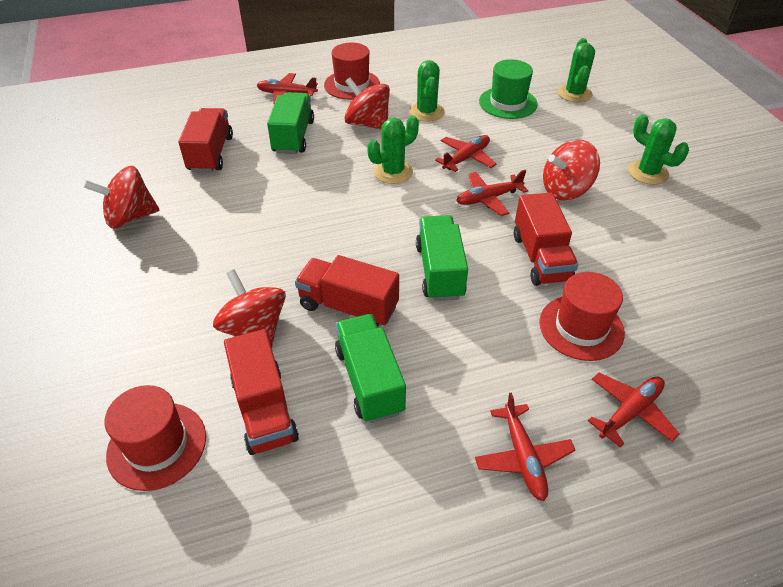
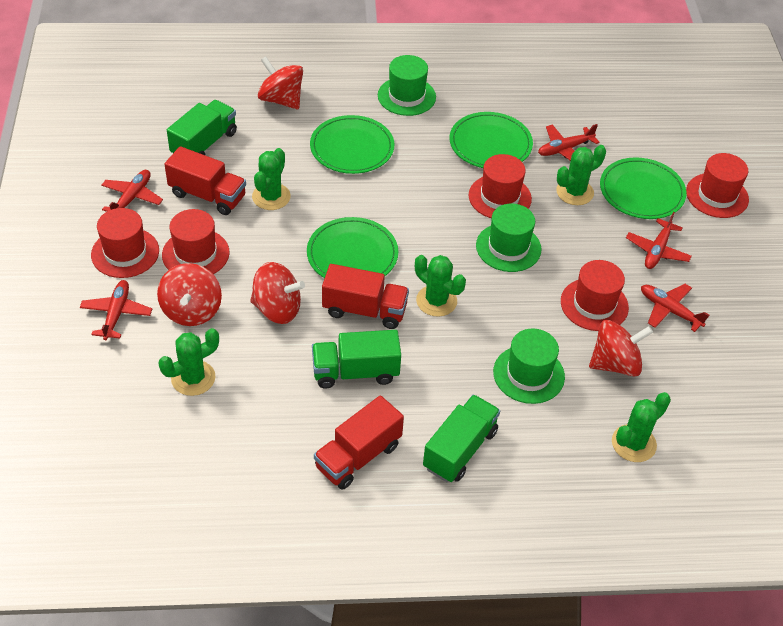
green cactus: [367,116,419,184] [409,60,445,122] [558,38,595,103] [628,114,689,185] = 4 -> [158,328,219,396] [252,148,291,210] [415,255,466,317] [556,145,606,205] [612,392,671,462] = 5
green hat: [479,59,538,119] = 1 -> [378,55,436,116] [476,204,541,272] [493,328,565,404] = 3
green plate: none = 0 -> [307,217,398,278] [310,115,394,174] [450,112,533,168] [600,157,686,219] = 4
red hat: [105,385,206,491] [324,43,380,100] [539,272,625,361] = 3 -> [91,208,159,278] [162,209,230,274] [469,154,532,218] [561,260,629,331] [686,153,749,218] = 5
red truck: [178,108,233,172] [224,329,299,455] [295,255,399,326] [514,192,578,286] = 4 -> [164,146,246,215] [314,395,404,490] [322,264,409,329] = 3

